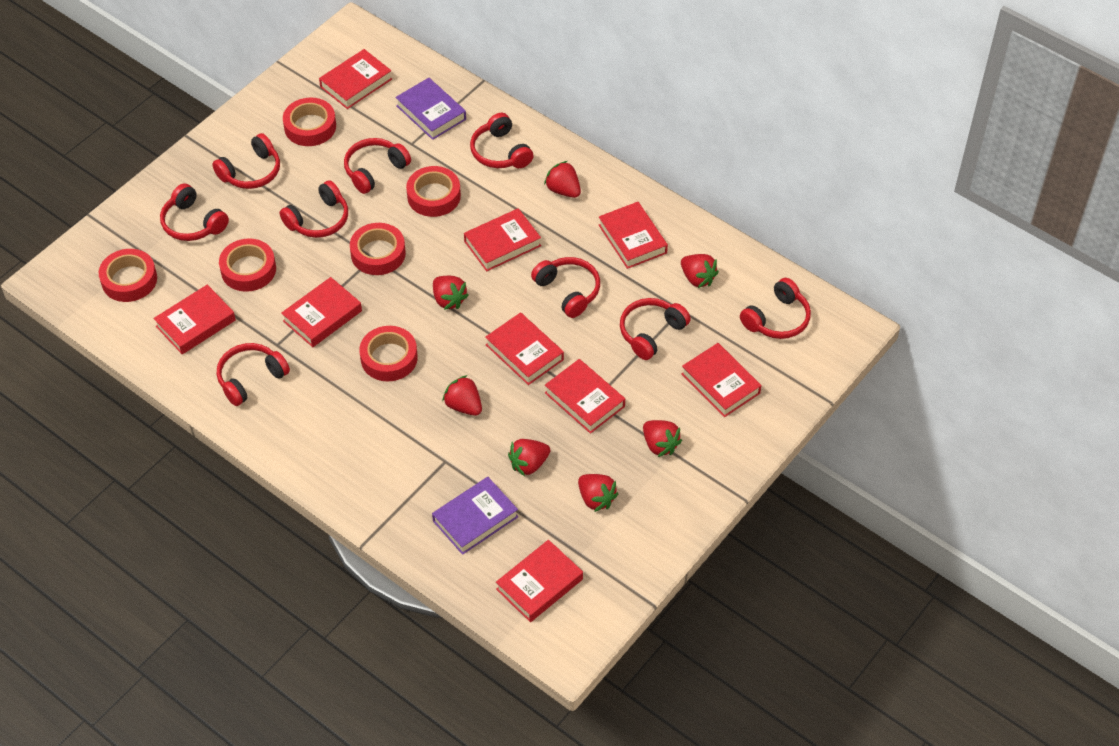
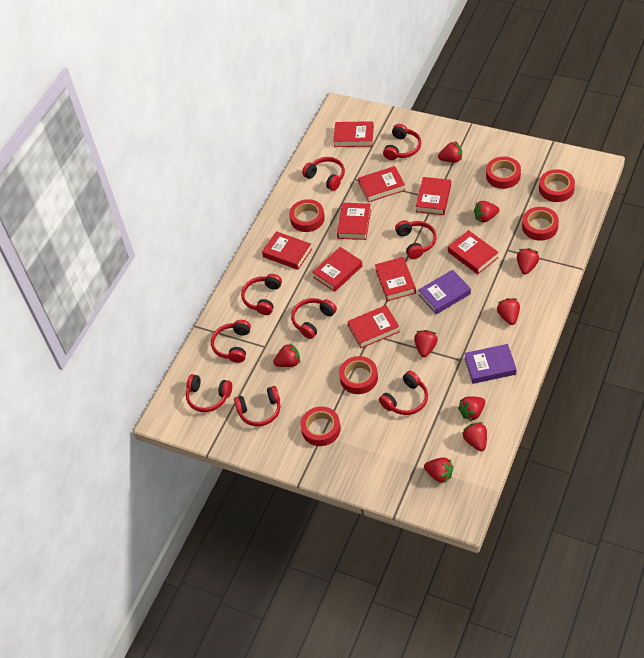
red strawberry: [433,276,469,310] [442,375,482,416] [508,439,550,476] [544,161,581,198] [578,474,619,512] [643,420,682,457] [681,254,719,288] = 7 -> [273,343,300,367] [414,330,438,357] [424,457,453,484] [438,141,462,163] [458,396,485,421] [462,422,487,451] [474,201,499,223] [497,298,520,325] [517,248,539,274] = 9

